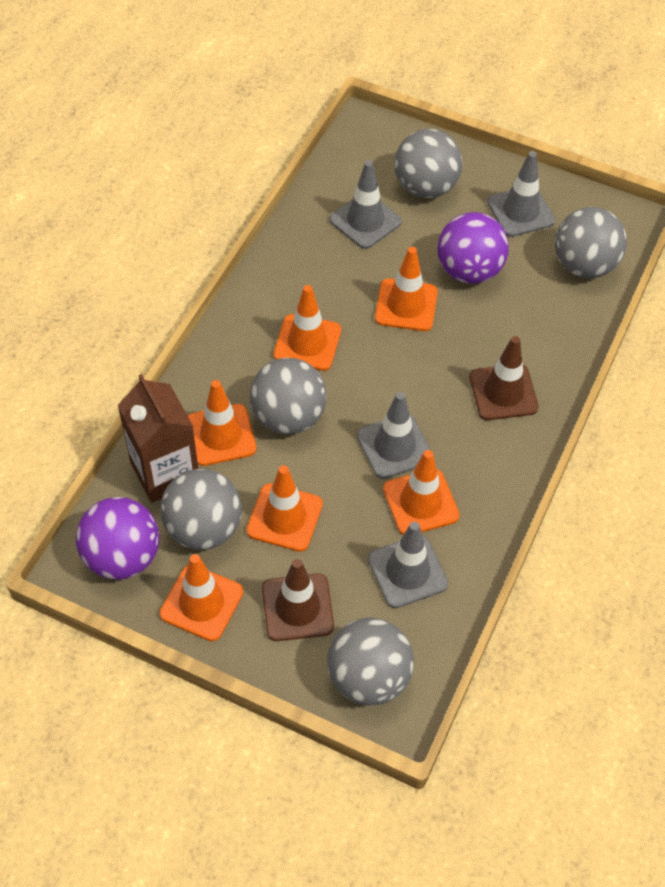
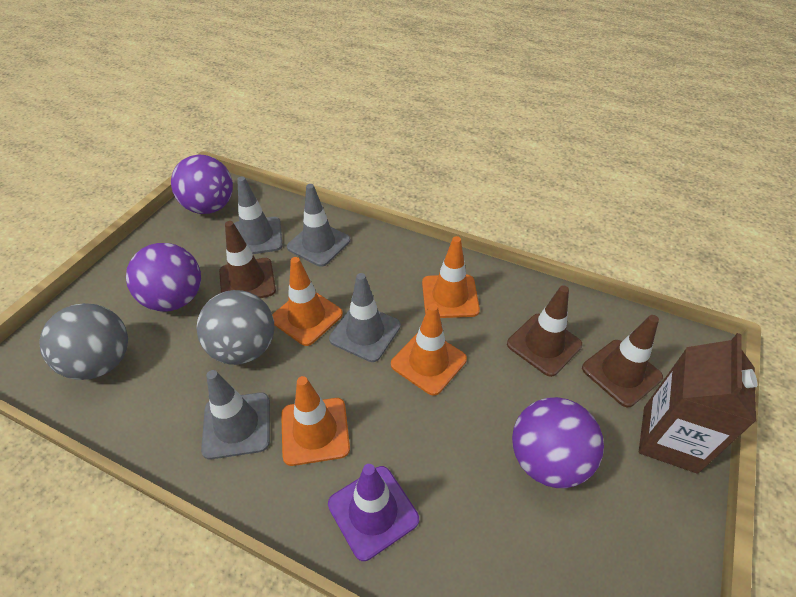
brown traffic cone: [262,559,334,641] [469,336,539,420] = 2 -> [219,221,276,298] [507,285,582,377] [582,315,663,407] = 3
grey ball: [160,469,242,550] [250,358,327,434] [327,618,414,705] [394,129,462,198] [555,207,627,278] = 5 -> [40,303,128,380] [196,290,274,365] = 2
orange traffic cone: [159,554,243,641] [188,380,256,466] [246,465,323,552] [273,285,341,371] [375,247,438,331] [383,450,460,535] = 6 -> [272,257,343,346] [281,376,350,466] [391,303,467,396] [422,236,480,318] = 4
purple ball: [76,497,159,580] [438,212,509,284] = 2 -> [126,243,201,311] [171,155,233,214] [512,397,604,488] = 3
purple traffic cone: none = 0 -> [328,464,419,561] = 1

